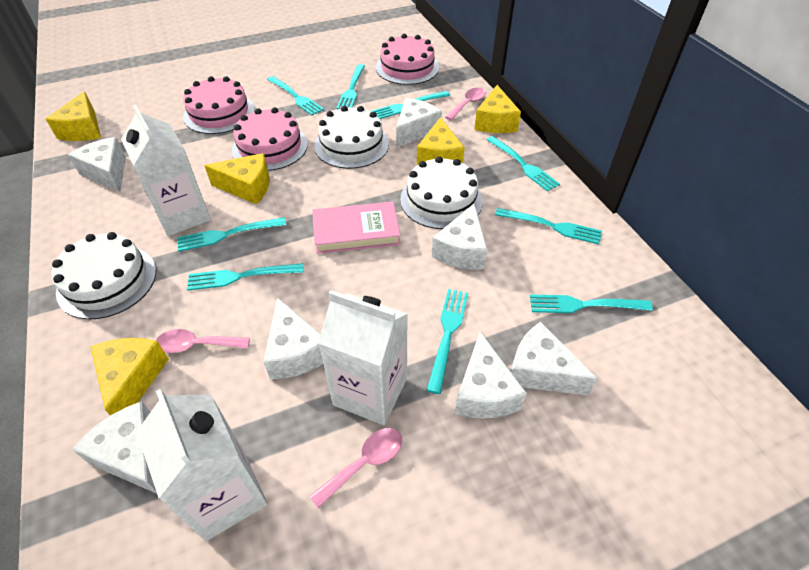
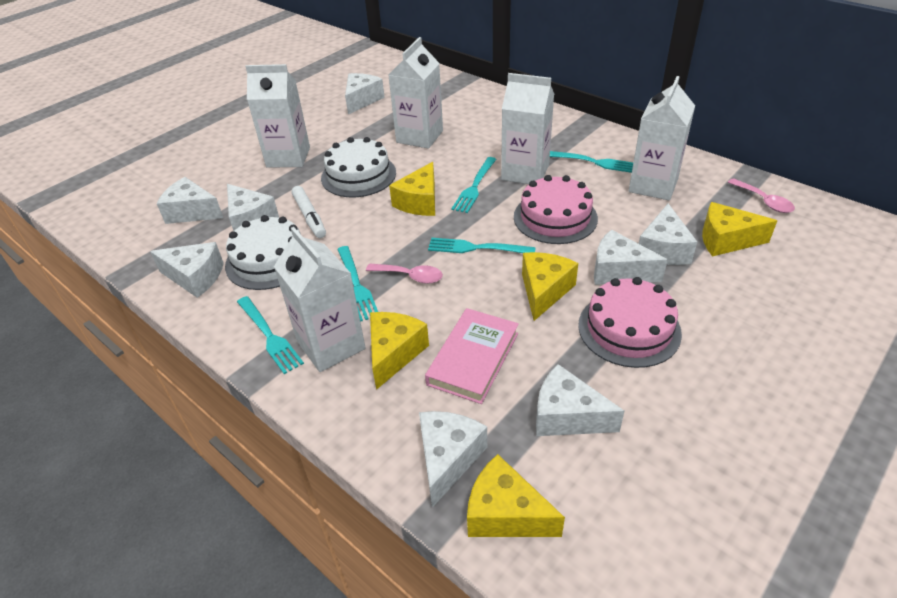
pink cake: [183,76,255,134] [232,107,308,171] [376,34,439,85] = 3 -> [514,175,598,244] [578,277,682,368] = 2
pink spoon: [156,329,250,353] [310,428,402,508] [445,88,486,120] = 3 -> [366,263,443,284] [728,178,795,213] = 2
turquoise fork: [177,217,286,252] [187,263,304,291] [267,76,324,115] [336,64,365,109] [371,91,450,119] [427,289,468,394] [487,136,560,191] [495,208,602,244] [530,294,653,313] = 9 -> [237,296,304,374] [337,246,378,322] [428,238,536,253] [451,157,497,213] [550,151,633,173] = 5
white cake: [52,232,156,320] [314,106,389,169] [400,156,483,229] = 3 -> [225,215,301,290] [321,137,396,197] = 2
white carton: [121,104,211,236] [137,389,268,541] [318,290,408,425] = 3 -> [245,64,310,168] [274,227,366,372] [388,37,443,149] [501,73,554,184] [629,76,695,200] = 5
white cheese: [68,137,126,192] [72,401,157,494] [263,298,323,379] [396,98,442,148] [432,204,488,270] [455,332,527,419] [511,322,598,396] = 7 -> [150,242,224,298] [157,177,223,224] [227,184,279,231] [345,73,385,115] [419,411,487,508] [536,364,624,436] [594,230,668,285] [639,203,697,265] = 8
white marker: none = 0 -> [292,186,326,238] = 1

